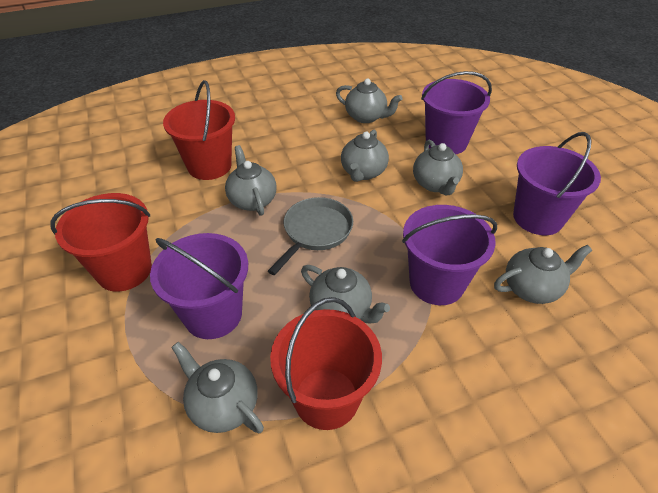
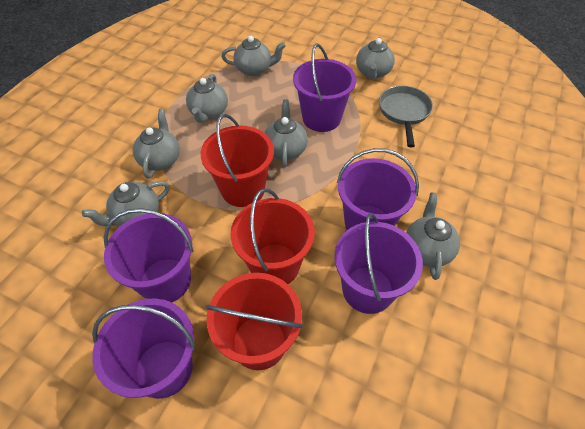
purple bucket: [150,233,248,339] [402,205,497,305] [421,71,492,154] [513,132,601,235] = 4 -> [92,298,196,399] [104,208,193,302] [293,43,356,132] [334,213,423,314] [337,148,419,230] = 5

